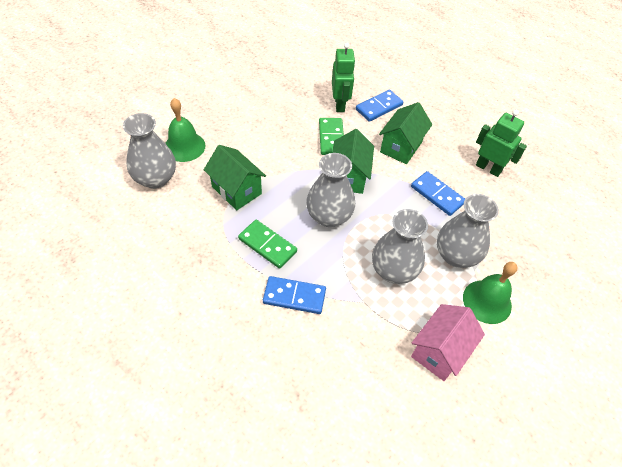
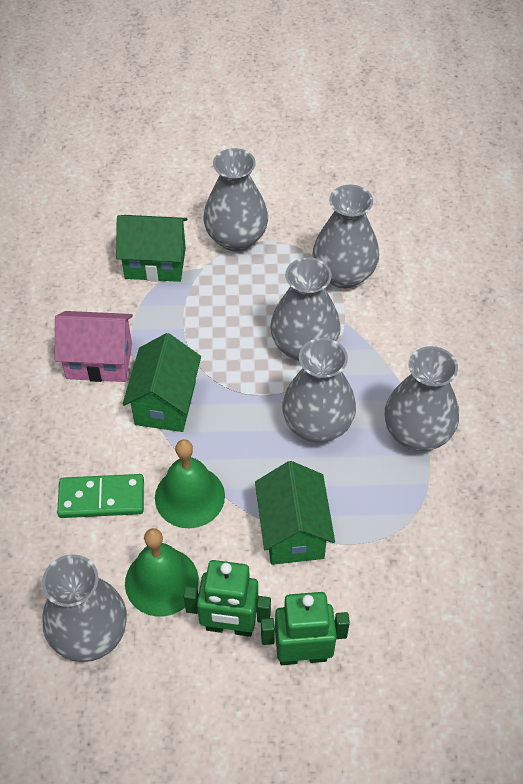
blue domino: [263,276,326,314] [356,90,403,122] [411,171,465,216] = 3 -> none = 0
green domino: [238,220,297,269] [319,118,344,155] = 2 -> [57,474,144,518] = 1
grey vase: [123,113,176,189] [306,153,355,227] [372,209,428,284] [437,194,499,268] = 4 -> [42,554,127,662] [203,148,268,252] [270,257,341,361] [282,338,356,443] [313,185,379,288] [385,346,459,451] = 6

